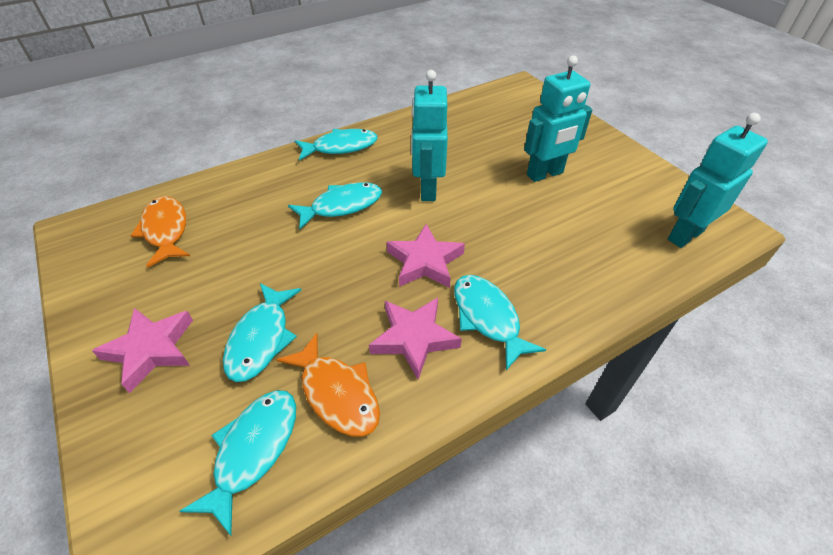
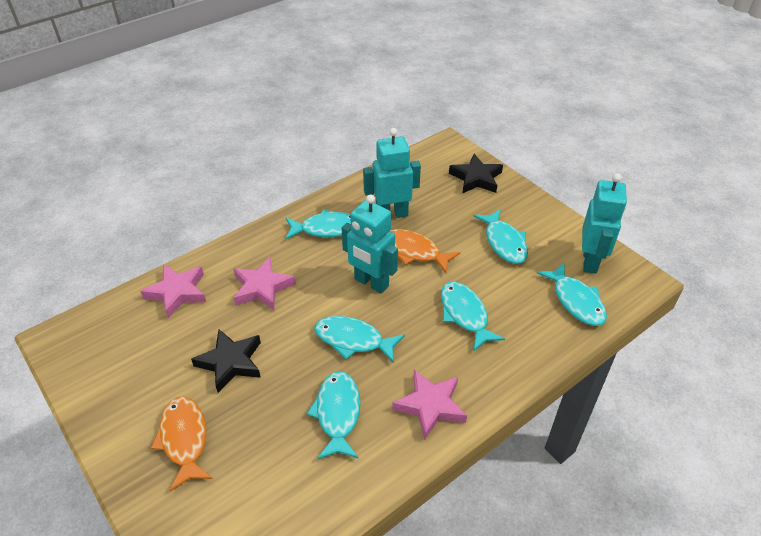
black star: none = 0 -> [191,329,261,393] [449,154,503,194] = 2
turquoise fish: [180,390,296,536] [223,283,301,382] [288,182,382,229] [295,129,378,161] [454,275,546,370] = 5 -> [286,209,351,239] [307,371,360,460] [314,316,405,363] [441,282,505,351] [473,209,528,264] [537,263,607,326] = 6

